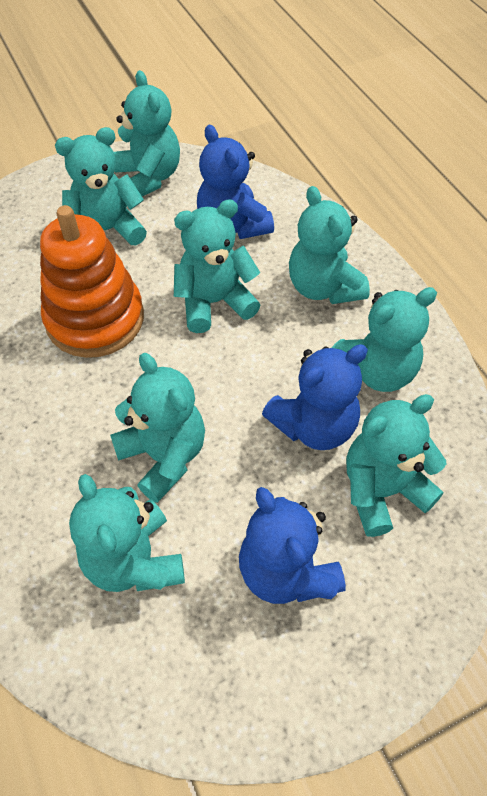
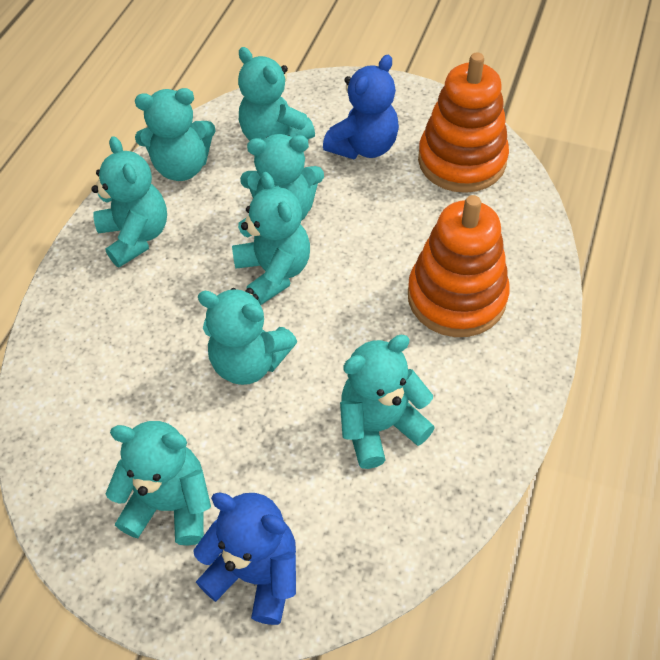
blue teddy bear: [197,124,274,239] [239,487,346,604] [262,344,368,450] = 3 -> [193,492,296,625] [323,55,399,159] = 2
orange stacking toy: [40,205,144,358] = 1 -> [408,195,510,337] [418,52,509,193] = 2

